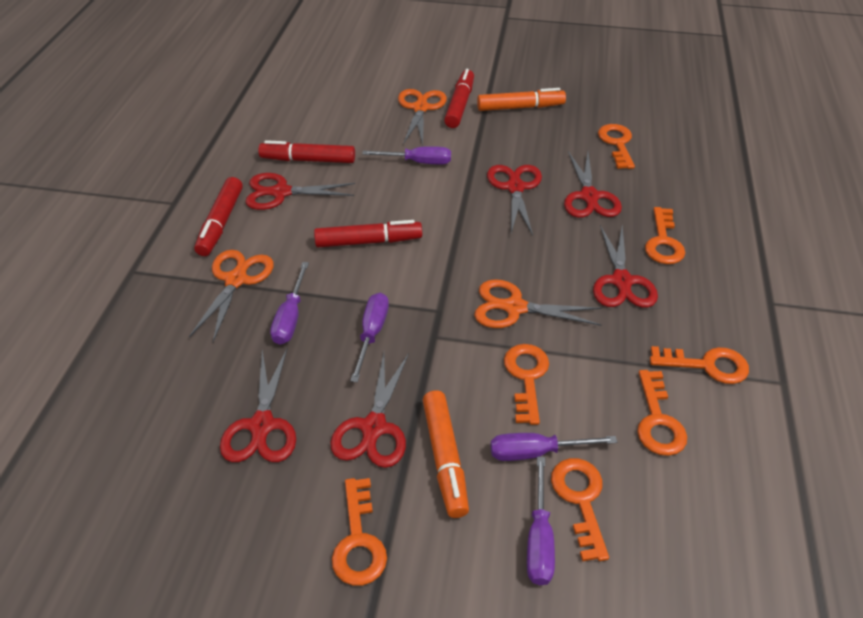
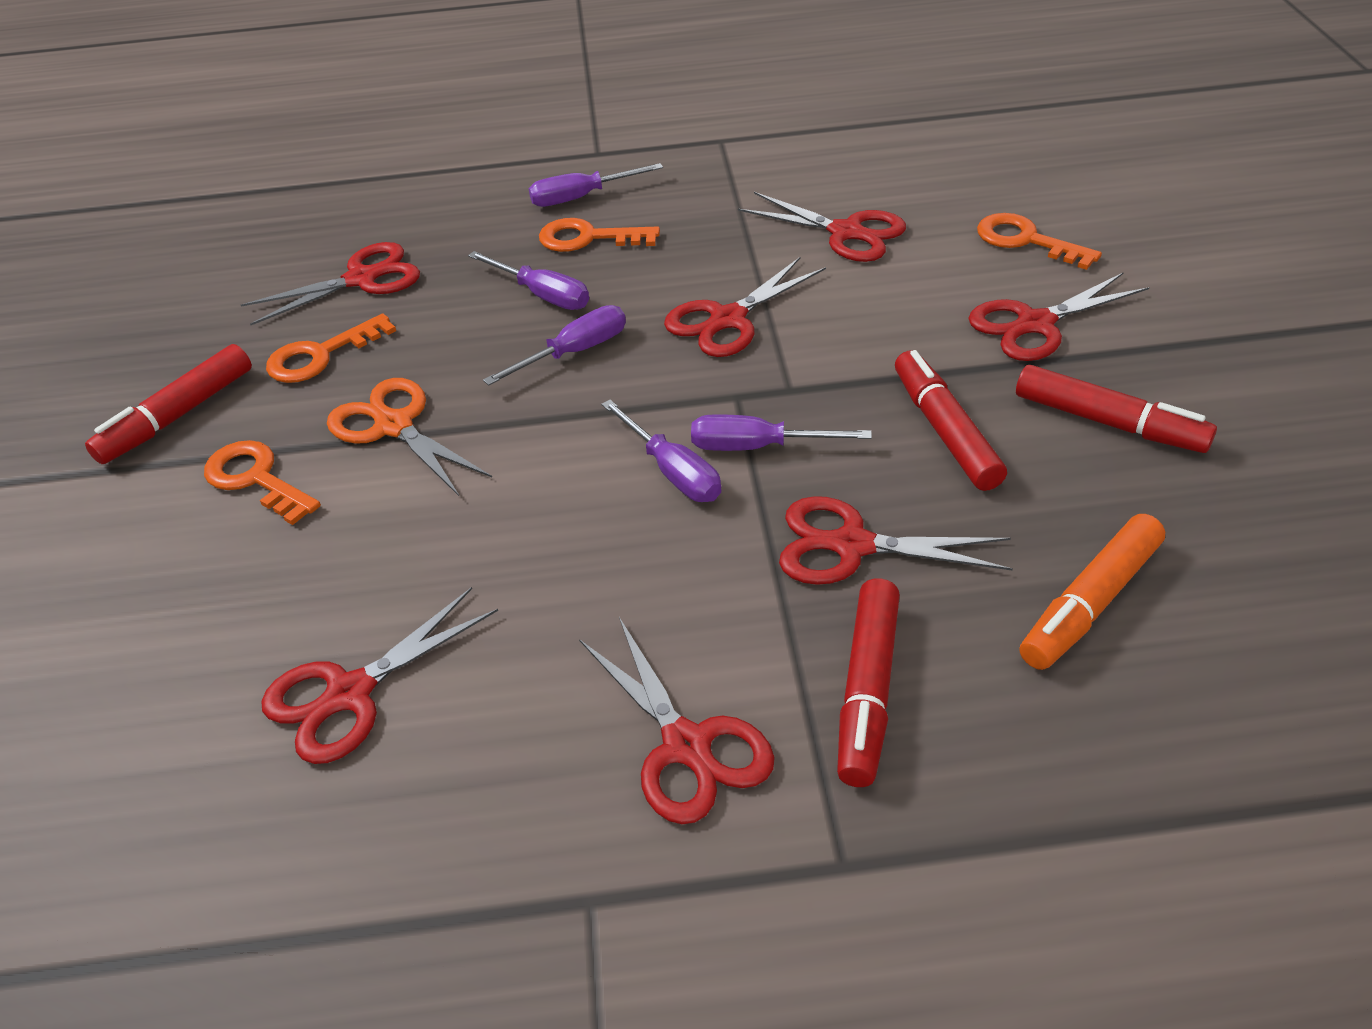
orange key: [332,478,387,586] [504,344,549,425] [551,458,609,561] [598,124,635,169] [637,370,687,456] [645,207,685,264] [650,346,749,384] = 7 -> [204,440,321,525] [266,313,396,383] [539,218,660,252] [977,213,1102,270] = 4
orange marker: [423,390,469,518] [477,88,566,111] = 2 -> [1020,514,1165,670] = 1
orange scissors: [189,250,274,342] [398,89,447,145] [474,279,602,328] = 3 -> [327,378,492,496] = 1
red scissors: [220,348,296,462] [245,173,355,210] [330,353,409,468] [487,165,542,235] [564,151,622,218] [593,225,658,308] = 6 -> [241,242,420,325] [261,587,498,764] [579,617,775,824] [664,256,826,357] [738,192,906,262] [779,496,1013,585] [968,272,1149,361] = 7

